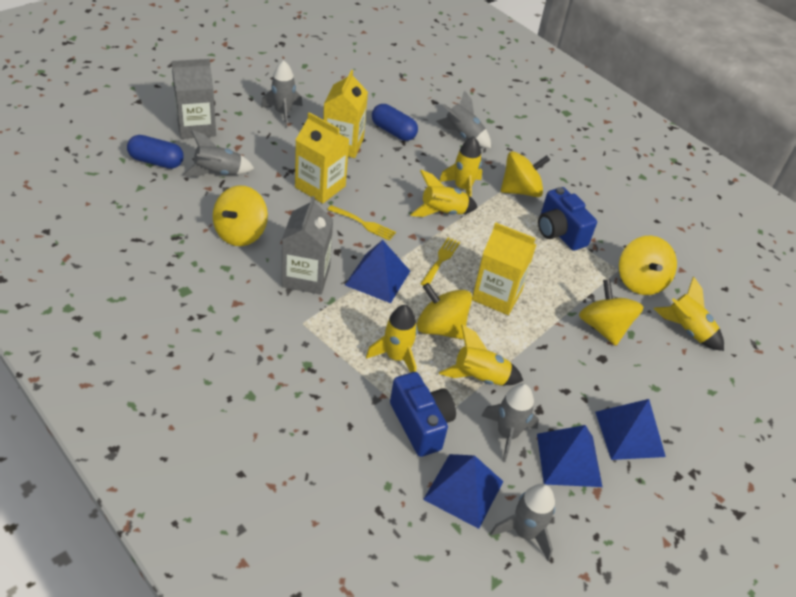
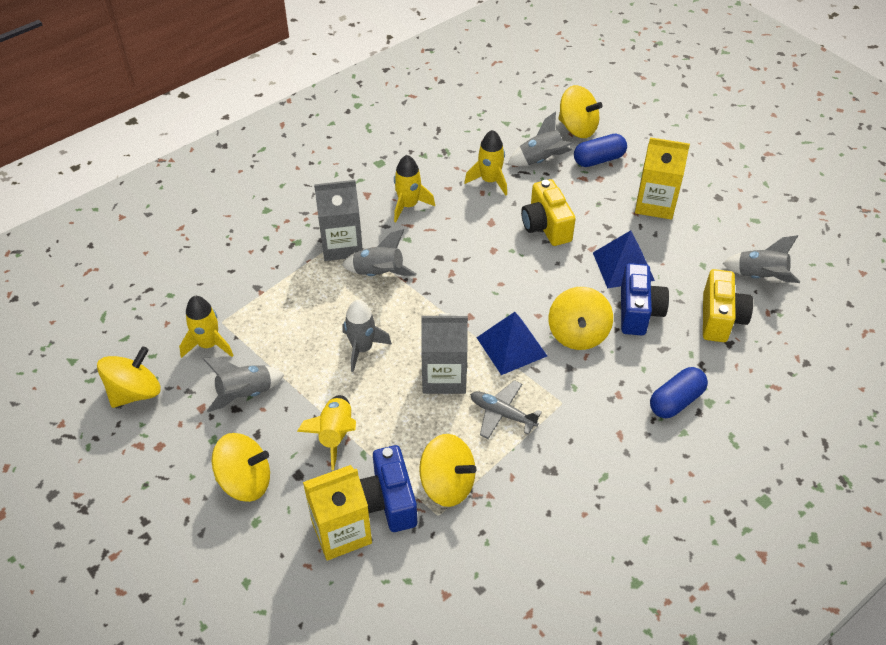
blue pyramid: [345,240,410,303] [423,454,503,529] [537,425,602,487] [595,399,666,460] = 4 -> [476,312,547,375] [593,230,655,289] = 2
grey plane: none = 0 -> [470,380,542,439] = 1
yellow camera: none = 0 -> [521,179,576,246] [703,269,753,342] = 2
yellow carton: [295,112,349,203] [323,70,368,158] [472,222,536,315] = 3 -> [303,465,372,561] [635,137,690,220] = 2
yellow fork: [328,205,396,241] [421,237,460,286] = 2 -> none = 0
yellow rocket: [366,305,418,373] [410,170,478,217] [439,136,482,197] [439,324,523,386] [654,277,724,351] = 5 -> [179,296,234,358] [297,395,356,470] [394,155,435,222] [464,130,507,196] = 4

